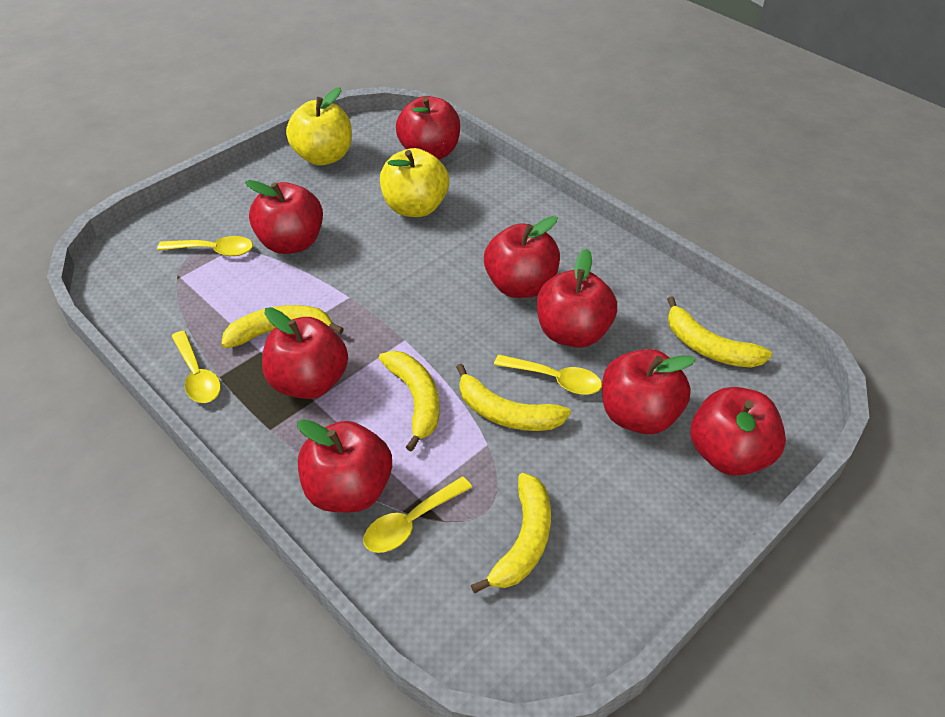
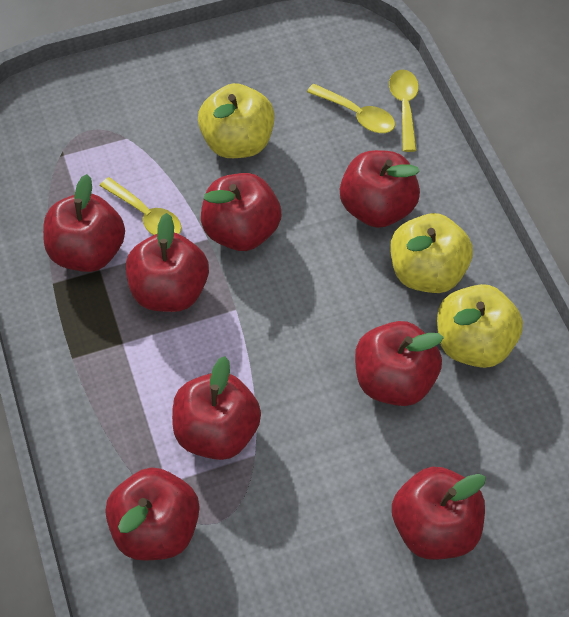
yellow apple: [286,87,352,166] [380,148,449,217] = 2 -> [198,83,275,158] [391,213,473,293] [437,284,523,368] = 3
yellow banana: [221,305,344,348] [379,351,439,452] [456,364,571,431] [471,473,551,593] [667,296,772,368] = 5 -> none = 0
yellow spoon: [157,236,253,256] [171,331,221,403] [364,477,472,553] [494,355,602,395] = 4 -> [100,177,182,235] [307,84,395,133] [389,70,419,152] = 3

